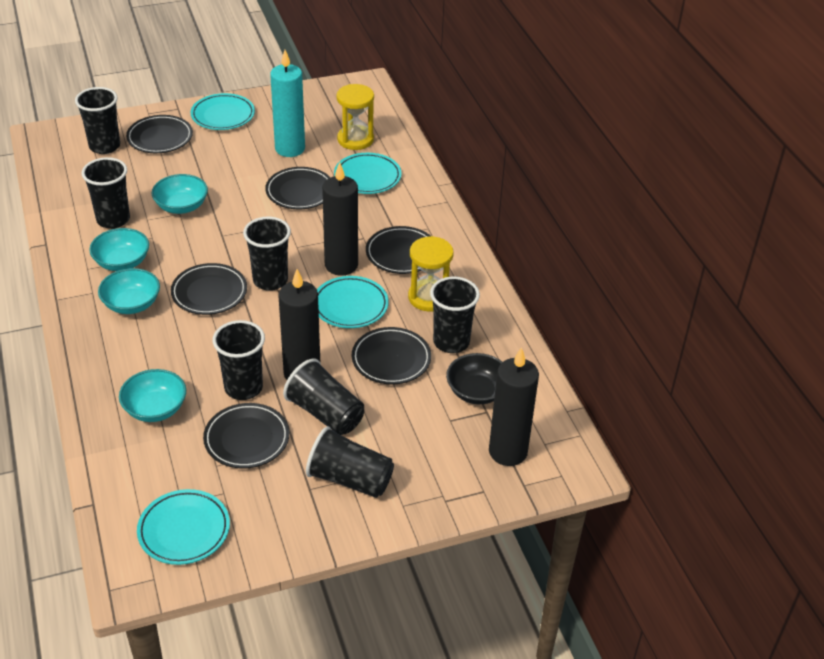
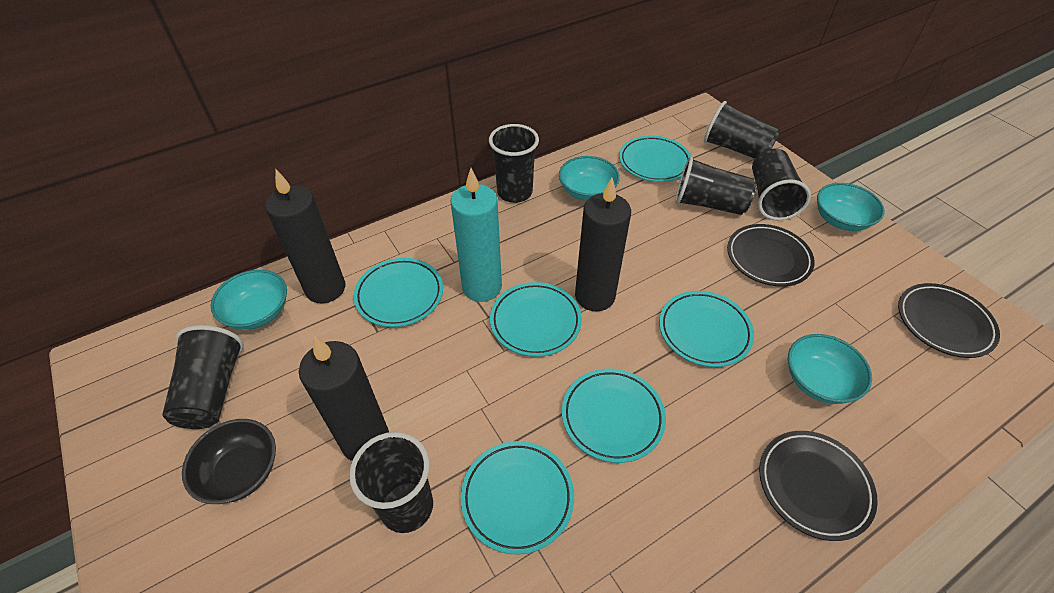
black cup: [75,87,120,154] [82,157,130,229] [213,320,265,400] [243,217,291,291] [283,359,364,435] [306,426,394,498] [430,277,480,353] = 7 -> [163,325,244,429] [349,432,433,533] [489,124,539,203] [675,157,756,215] [704,101,780,159] [752,149,811,221] = 6
black plate: [126,115,193,153] [171,263,247,315] [203,403,289,468] [265,167,331,209] [352,327,431,385] [366,226,431,274] = 6 -> [727,224,815,286] [759,431,878,541] [898,283,1000,358] = 3
turquoise plate: [137,489,230,565] [190,93,255,130] [317,276,389,328] [334,153,402,194] = 4 -> [354,258,443,327] [461,441,574,555] [490,282,582,357] [562,369,666,463] [619,135,691,182] [659,291,754,367] = 6
yellow hourglass: [337,84,374,150] [408,236,454,312] = 2 -> none = 0

